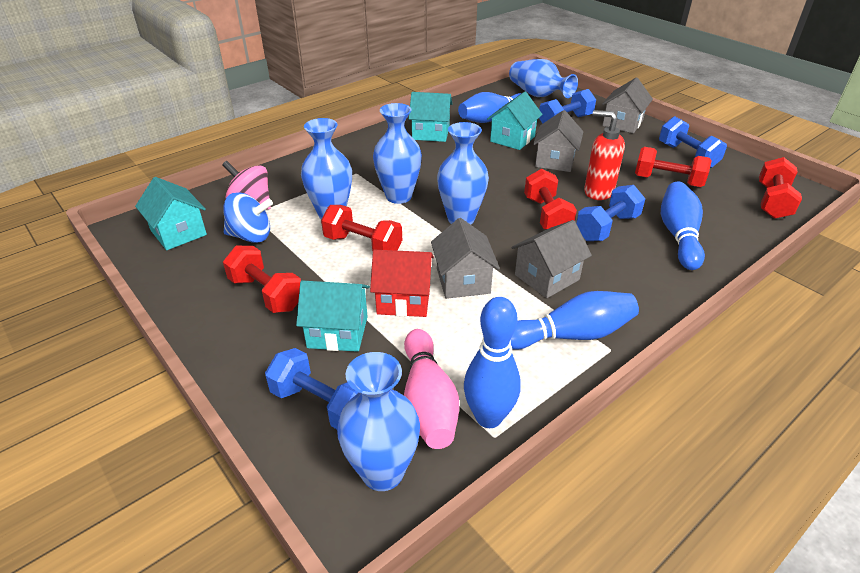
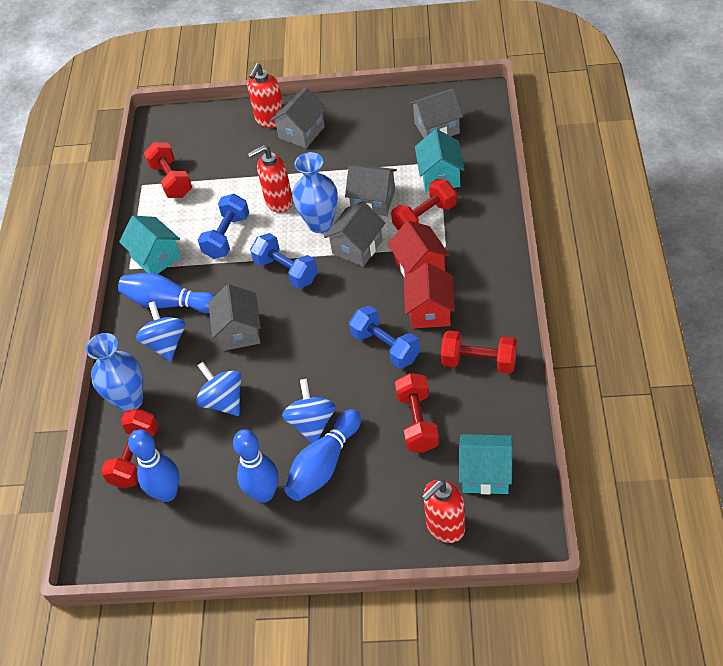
blue dumbbell: [265,348,359,429] [539,89,596,124] [576,185,645,241] [659,116,727,168] = 4 -> [198,194,249,259] [250,233,318,288] [349,306,420,369] = 3
blue spinning top: [223,192,273,243] = 1 -> [136,301,185,362] [196,362,241,416] [282,379,336,443] = 3
blue vase: [301,118,352,219] [337,352,420,491] [373,103,422,204] [437,122,489,225] [509,59,578,98] = 5 -> [86,333,143,412] [293,152,338,233] = 2
grey house: [431,218,500,299] [512,220,592,298] [533,110,584,172] [602,77,653,133] = 4 -> [208,284,261,351] [270,88,327,148] [324,201,386,267] [345,164,397,216] [409,88,463,138] = 5
pink bowling pin: [404,329,459,449] = 1 -> none = 0
pink spinning top: [222,161,271,209] = 1 -> none = 0
red house: [370,250,434,317] = 1 -> [388,221,450,277] [404,263,455,329] = 2
red soap dispenser: [584,110,625,200] = 1 -> [248,63,283,128] [248,145,293,213] [422,480,465,543] = 3
turquoise house: [135,177,207,250] [296,280,370,352] [409,92,453,142] [487,92,543,150] = 4 -> [119,215,181,274] [415,129,465,192] [459,434,512,494] = 3

